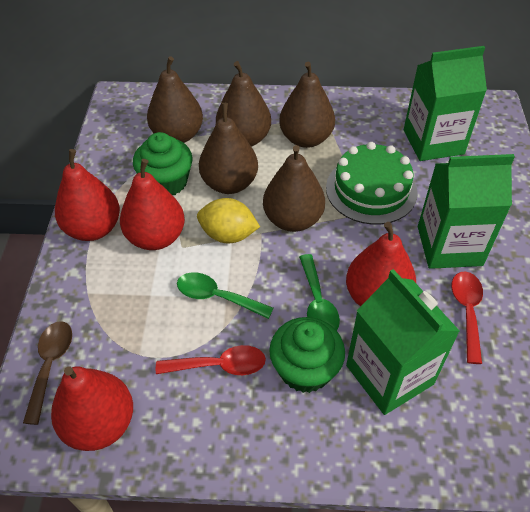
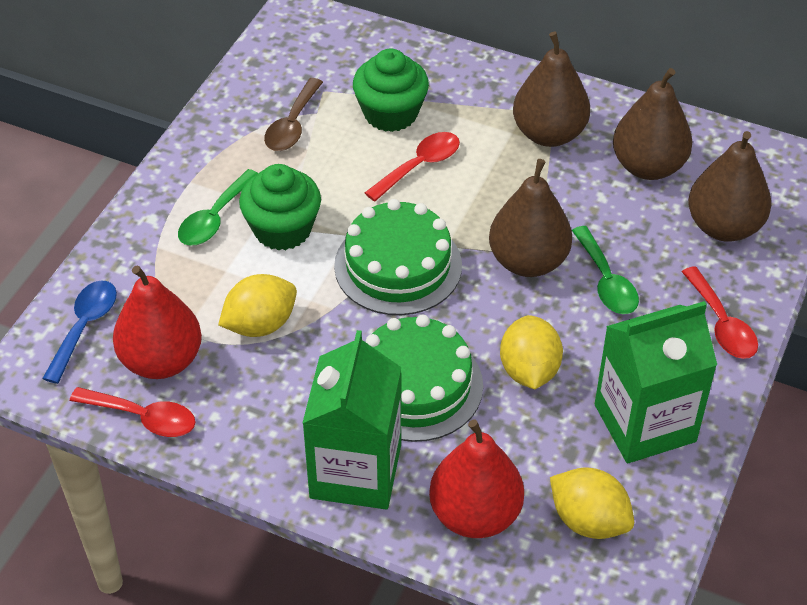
blue spoon: none = 0 -> [42,281,117,384] = 1
brown pear: [147,56,203,143] [199,103,258,194] [216,61,271,147] [263,145,325,232] [279,62,335,148] = 5 -> [489,159,572,277] [513,32,590,147] [613,68,693,180] [688,131,771,242] = 4
green cake: [326,142,418,225] = 1 -> [334,199,462,315] [366,315,483,442] = 2
green carton: [346,269,460,415] [404,46,487,161] [418,154,515,269] = 3 -> [303,330,401,509] [595,301,717,463] = 2
red pear: [51,366,133,451] [55,149,120,241] [120,159,185,250] [346,222,416,306] = 4 -> [113,265,202,379] [429,419,524,538] = 2
red spoon: [156,345,266,375] [451,271,483,364] = 2 -> [70,387,196,437] [365,132,460,202] [682,266,758,359] = 3
yellow lemon: [197,198,260,243] = 1 -> [218,274,297,337] [500,315,563,389] [550,467,634,539] = 3

